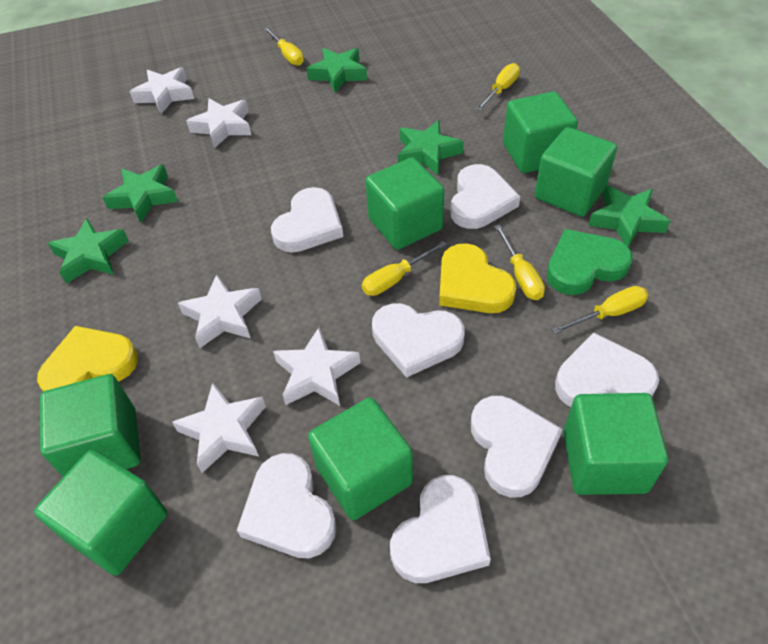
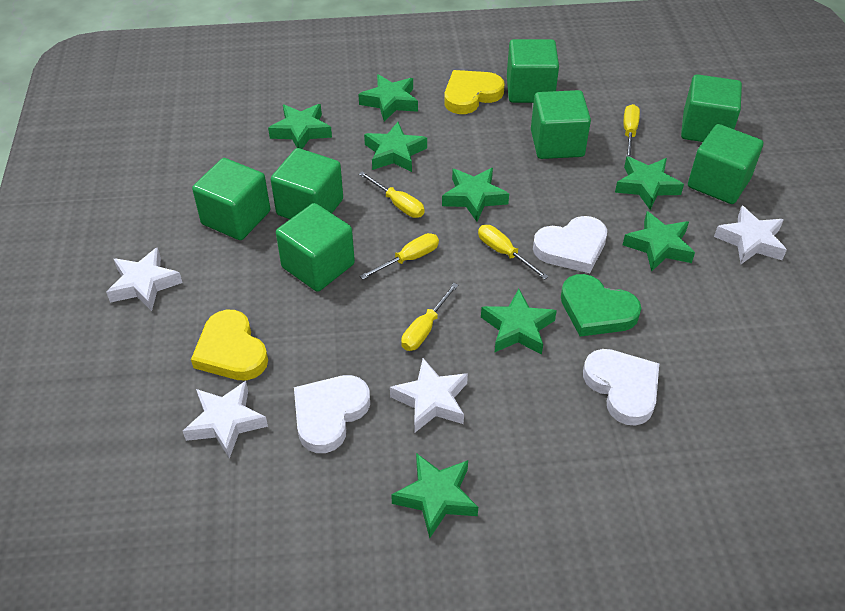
green star: [48,218,129,284] [103,164,178,223] [306,48,367,93] [398,120,464,175] [588,185,670,247] = 5 -> [268,104,332,149] [358,74,418,121] [364,122,427,172] [391,453,478,538] [442,168,509,222] [481,289,557,355] [615,157,684,210] [623,211,695,272] = 8
white heart: [237,453,337,559] [271,187,343,253] [372,303,465,378] [390,475,491,583] [451,164,520,229] [471,396,563,498] [555,332,659,407] = 7 -> [294,375,370,453] [533,216,607,273] [583,349,659,425] = 3
white star: [130,67,194,114] [172,382,266,473] [178,274,262,348] [186,98,251,149] [273,327,360,406] = 5 -> [106,247,183,311] [183,381,268,459] [390,358,468,433] [714,206,787,264] = 4

